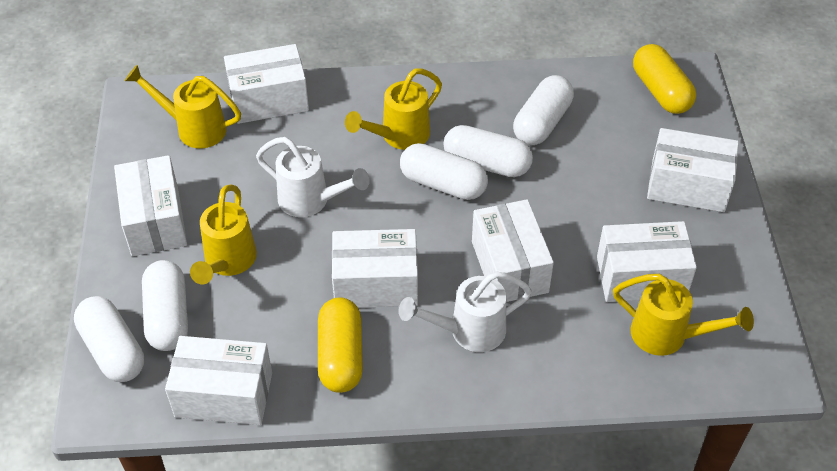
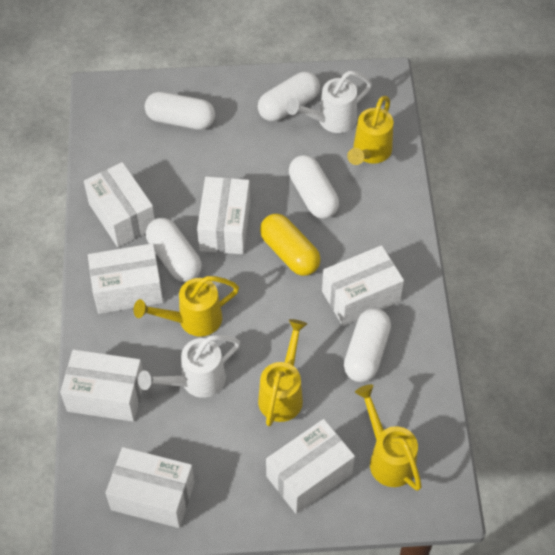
yellow capsule: [318,297,363,393] [633,44,696,114] = 2 -> [260,214,321,276] = 1

